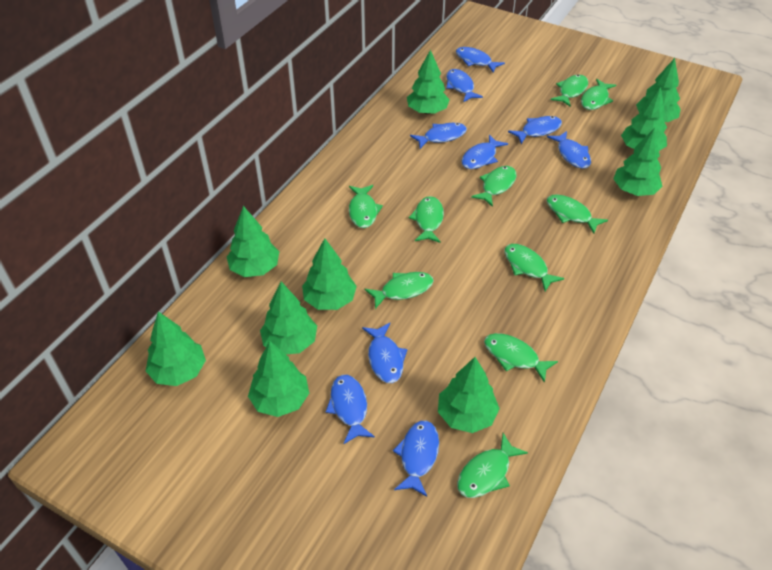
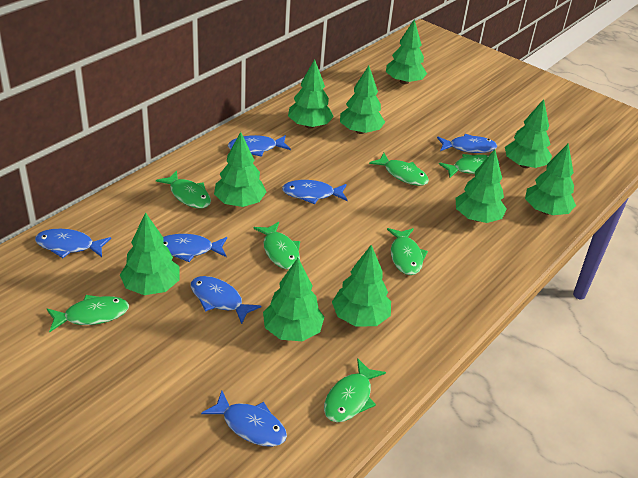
blue fish: [326,375,375,444] [362,323,408,383] [393,421,439,497] [410,123,467,149] [446,69,483,102] [456,47,505,72] [461,134,508,169] [508,116,562,144] [547,131,591,169] = 9 -> [35,229,111,258] [163,234,227,262] [191,276,261,324] [201,391,287,447] [228,135,291,157] [282,180,347,204] [437,134,497,153] = 7
green fish: [349,185,383,228] [365,272,434,309] [409,196,444,243] [457,433,528,498] [471,166,517,207] [484,333,558,383] [504,244,564,291] [547,194,608,233] [551,75,588,107] [581,79,616,110] = 10 -> [47,295,129,332] [156,170,211,208] [253,222,300,269] [324,358,386,422] [369,153,429,186] [387,228,428,275] [439,154,500,178] = 7

